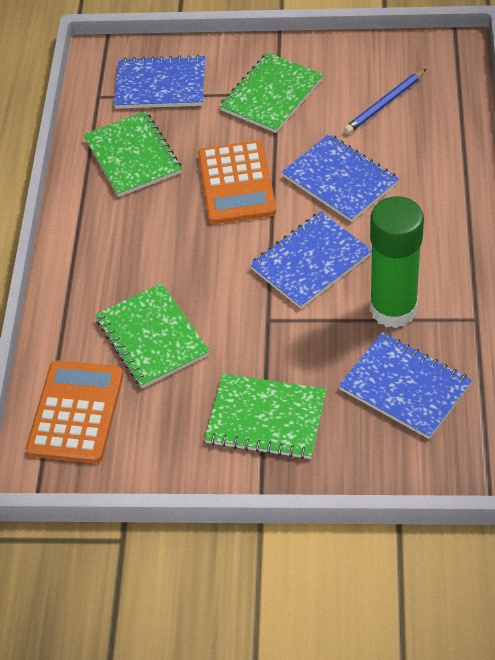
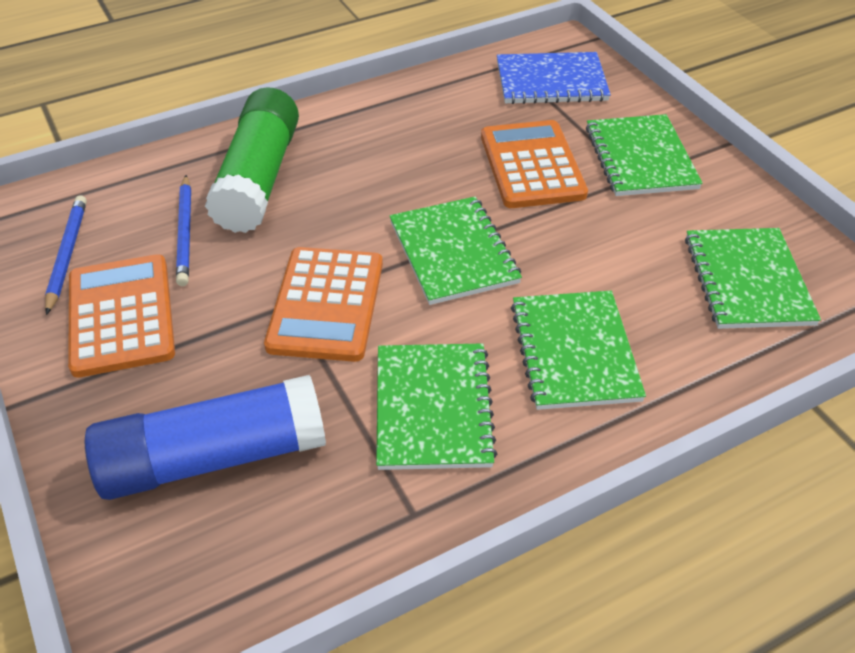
blue glue stick: none = 0 -> [85,375,326,500] = 1
blue notebook: [114,55,205,109] [249,211,372,309] [282,134,399,222] [338,332,472,439] = 4 -> [497,52,611,104] = 1
blue pencil: [344,69,426,134] = 1 -> [45,195,87,315] [176,175,191,286] = 2
green notebook: [83,111,182,197] [95,283,210,388] [204,374,326,460] [219,52,323,133] = 4 -> [376,343,497,470] [390,196,522,305] [511,291,646,410] [586,114,703,196] [685,228,821,329] = 5
orange calculator: [26,360,123,463] [198,140,276,224] = 2 -> [68,254,175,378] [264,247,383,362] [481,120,588,208] = 3

